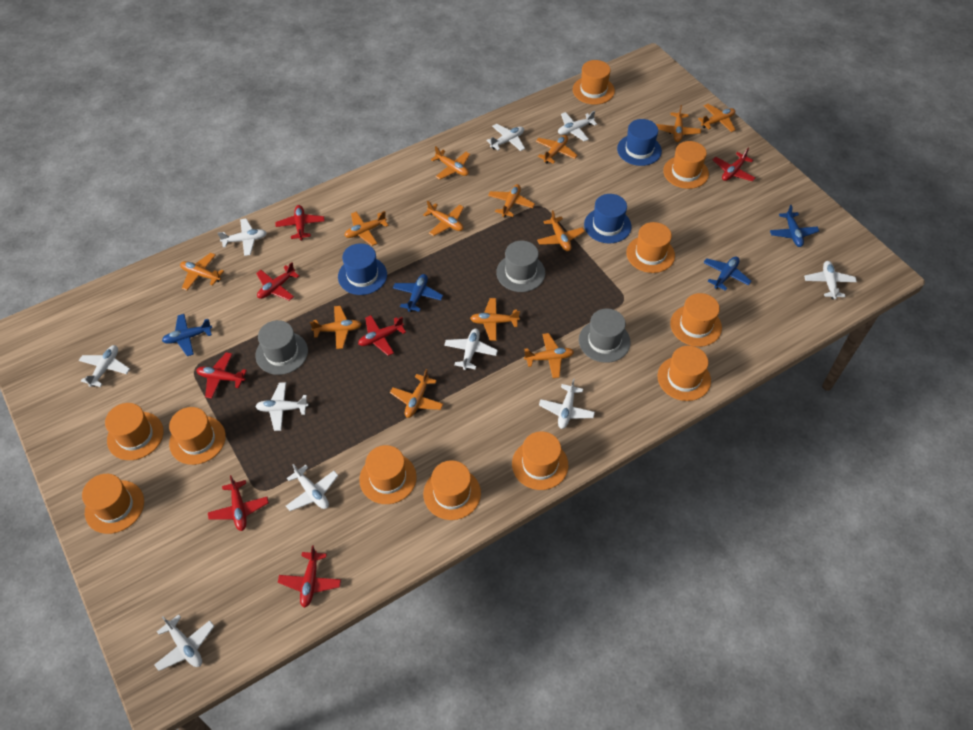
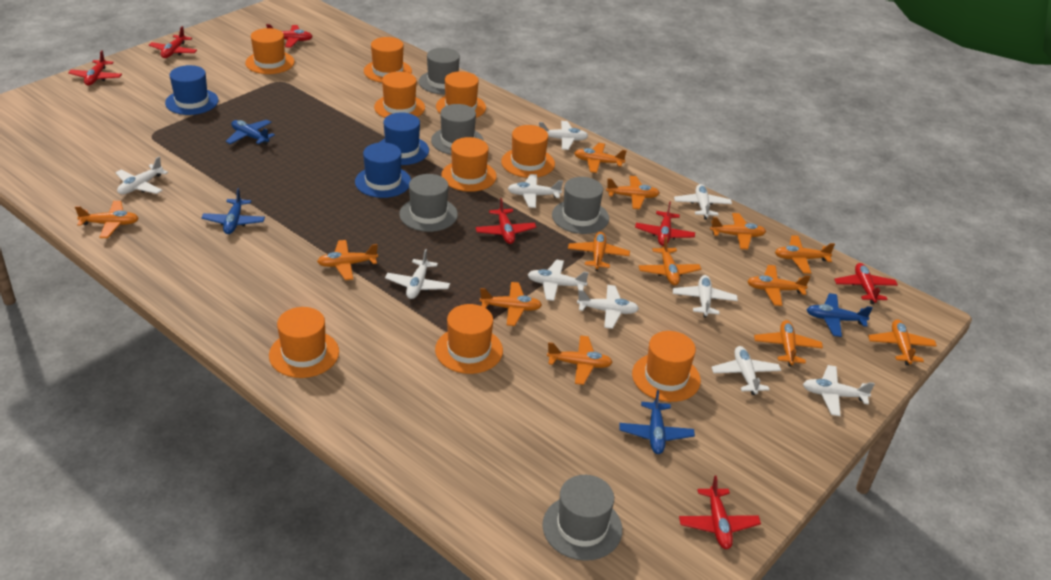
grey hat: [255,320,308,375] [496,241,545,292] [579,308,631,363] = 3 -> [399,174,458,232] [419,48,460,94] [431,104,484,155] [542,475,622,561] [552,177,609,234] = 5
orange hat: [82,474,144,534] [105,403,164,460] [169,407,226,465] [359,445,417,504] [423,460,481,520] [512,431,568,490] [573,60,615,105] [626,222,675,273] [658,346,711,401] [663,141,709,189] [670,293,722,347] = 11 -> [245,28,295,74] [269,307,339,378] [364,37,412,83] [374,72,425,118] [435,304,503,374] [436,71,486,118] [441,137,497,192] [501,125,555,178] [632,331,701,402] = 9

